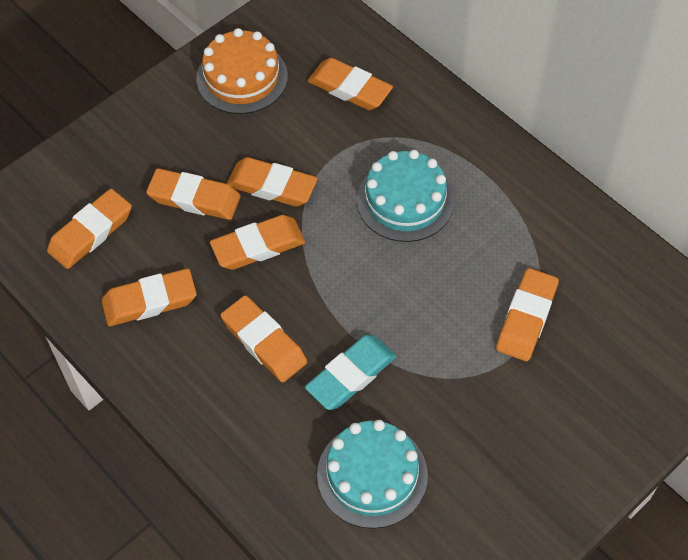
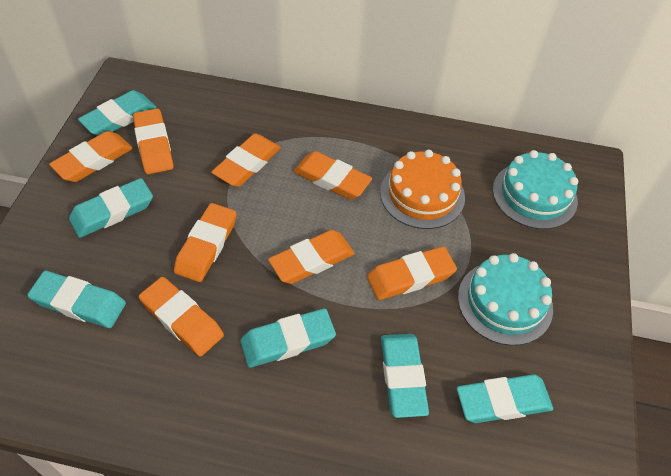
turquoise eraser: [305,335,397,410] = 1 -> [27,271,126,328] [69,178,153,238] [78,90,156,136] [240,308,336,368] [381,334,429,418] [457,374,553,423] = 6

